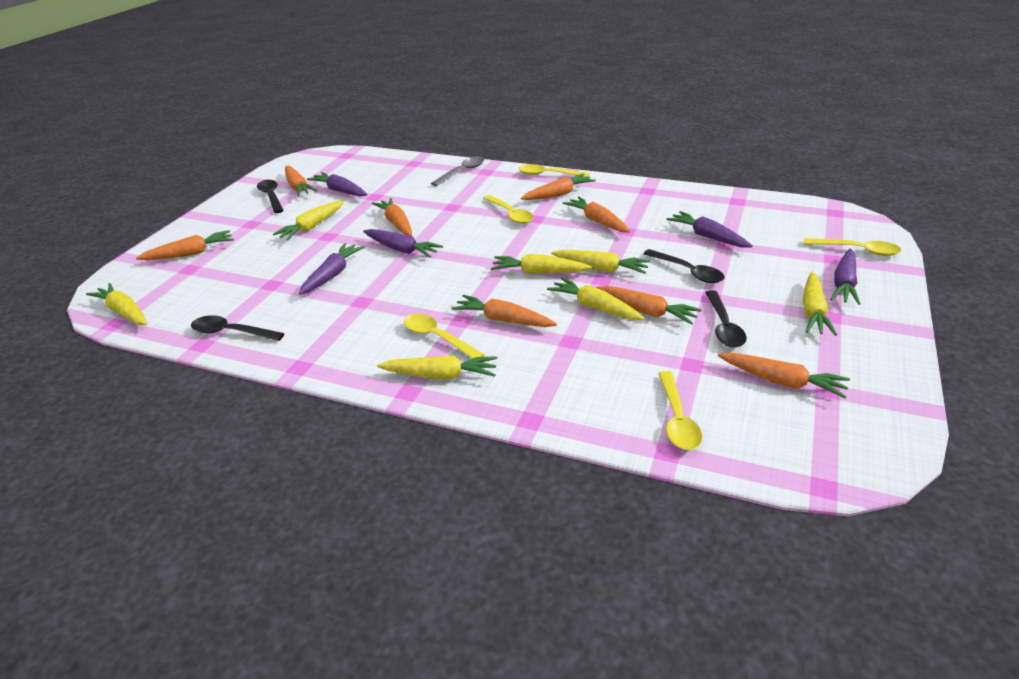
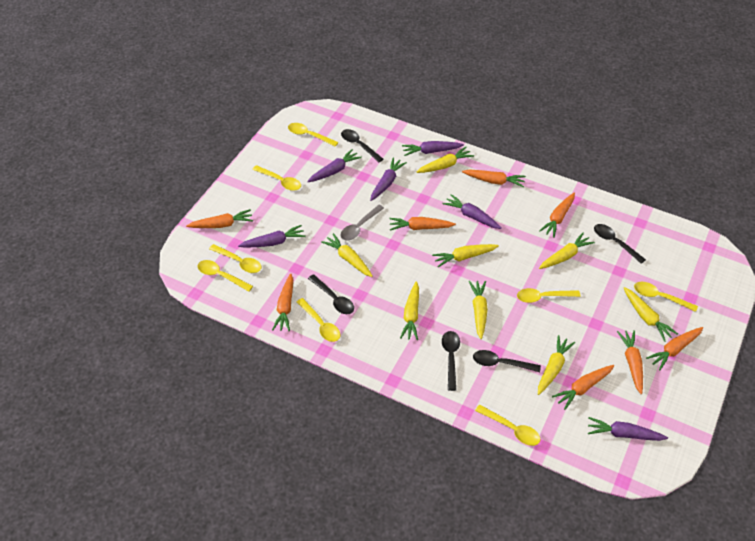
black spoon: [191,315,285,341] [257,180,284,213] [643,249,725,283] [705,290,747,348] = 4 -> [308,274,354,314] [341,129,383,162] [442,331,460,391] [473,350,541,372] [594,224,646,264] = 5
purple carrot: [299,243,365,295] [307,172,368,197] [363,229,443,258] [666,211,753,248] [830,248,860,305] = 5 -> [238,225,306,248] [307,149,362,182] [370,157,407,201] [402,141,464,156] [442,194,502,229] [588,417,668,441] = 6
yellow carrot: [86,283,147,325] [272,201,344,240] [377,355,497,379] [491,254,592,274] [547,277,645,320] [551,250,650,274] [802,272,837,336] = 7 -> [321,233,373,277] [400,281,419,340] [417,147,474,173] [432,244,499,267] [469,281,488,339] [538,335,575,395] [539,233,595,269] [624,287,678,342] = 8
yellow spoon: [404,313,485,359] [483,195,534,224] [518,164,590,177] [658,371,702,450] [803,238,901,256] = 5 -> [198,260,253,292] [209,244,261,273] [252,165,301,191] [288,123,338,147] [297,298,340,342] [475,404,540,446] [517,288,580,303] [634,282,698,312] = 8

